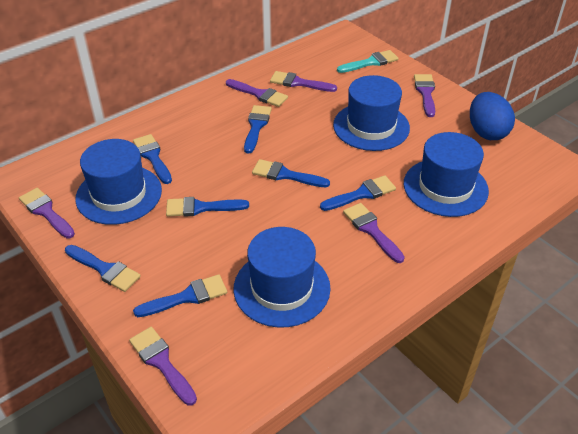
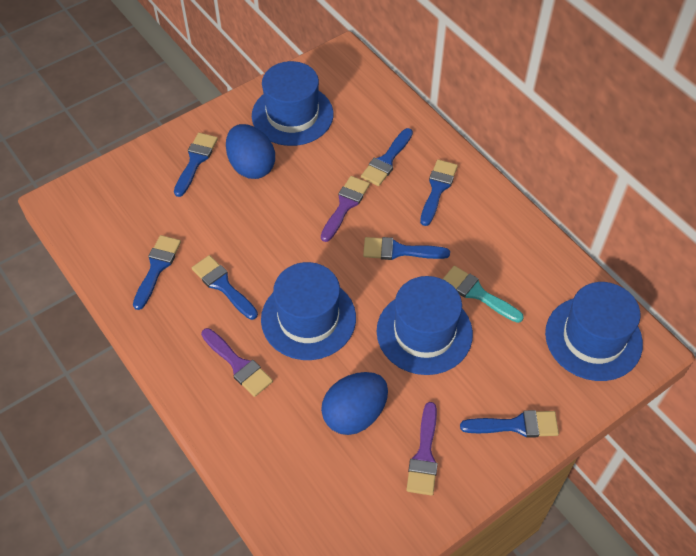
blue egg: [470,92,515,140] = 1 -> [226,124,275,179] [321,372,388,435] = 2
purple brush: [19,188,75,239] [129,327,197,406] [226,79,288,107] [270,71,337,92] [343,203,405,263] [414,74,435,117] = 6 -> [201,328,273,397] [321,176,370,242] [406,402,438,496] = 3

